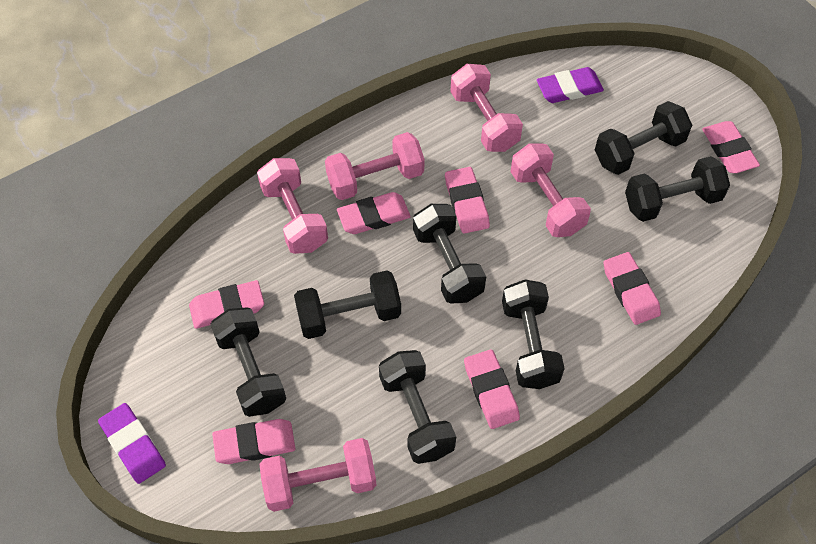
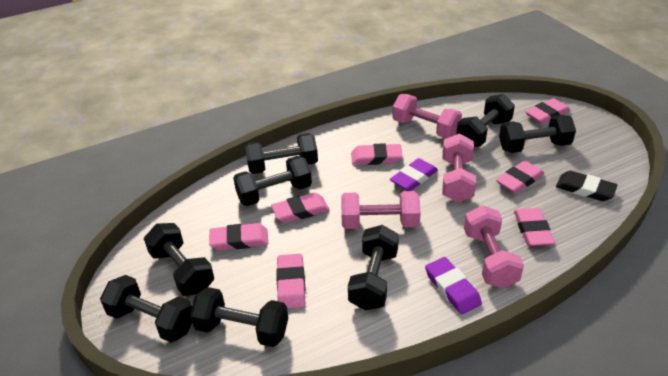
black dumbbell: [210,307,286,417] [294,270,401,339] [379,350,456,464] [413,204,486,304] [502,279,565,389] [595,101,692,175] [625,156,730,222] = 7 -> [100,275,192,343] [144,223,214,296] [190,287,288,347] [233,156,312,206] [245,133,318,174] [348,225,399,311] [456,94,515,147] [499,115,576,153] = 8
black eraser: none = 0 -> [556,171,617,201] = 1
pink dumbbell: [257,158,328,254] [260,438,376,512] [325,132,425,200] [450,64,523,152] [510,144,591,237] = 5 -> [341,191,421,229] [392,94,462,138] [442,133,476,202] [464,205,524,288] = 4

